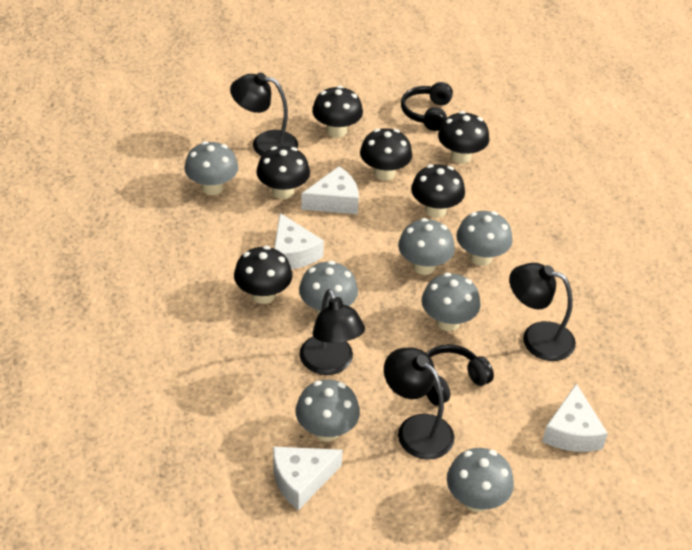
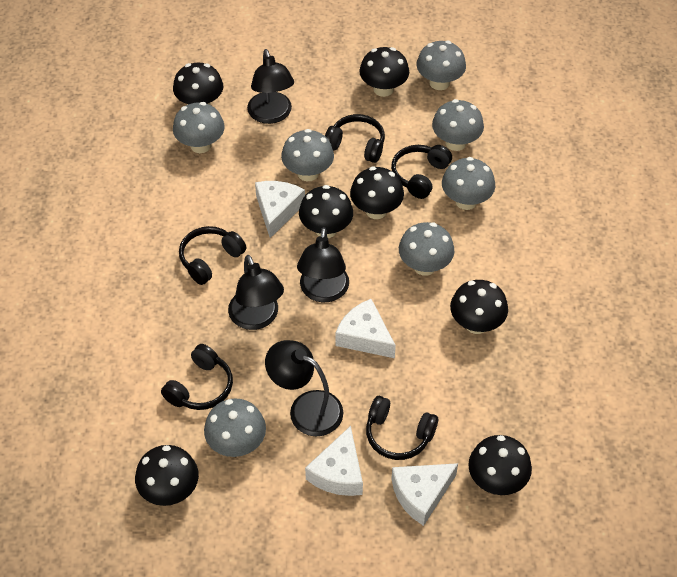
black headphones: [401,82,453,131] [426,344,494,406] = 2 -> [161,344,233,410] [179,226,246,285] [325,114,385,163] [366,396,438,460] [391,145,452,199] = 5
black mushroom: [234,246,292,304] [256,146,310,199] [312,86,363,138] [360,128,412,180] [411,164,465,218] [438,111,490,164] = 6 -> [135,445,199,506] [173,63,223,105] [299,185,353,238] [350,167,404,219] [359,47,409,97] [450,280,508,334] [468,435,532,495] = 7

